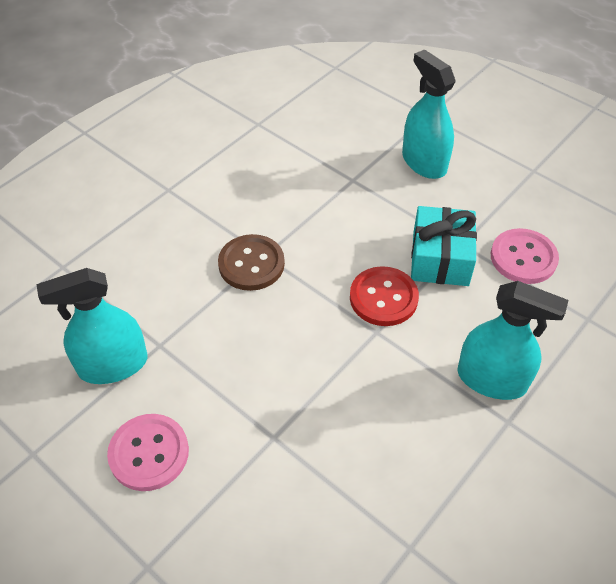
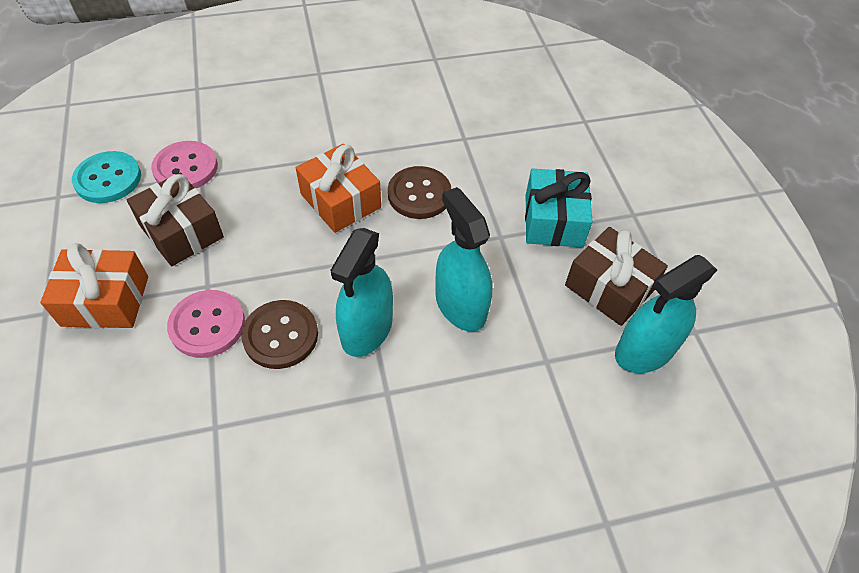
brown button: [218,234,285,291] = 1 -> [241,300,318,369] [388,166,451,219] = 2
brown gift: none = 0 -> [127,172,224,266] [565,227,668,326] = 2
orange gift: none = 0 -> [40,243,148,328] [296,144,381,233] = 2
red button: [350,266,419,326] = 1 -> none = 0
turquoise button: none = 0 -> [72,151,141,203] = 1

